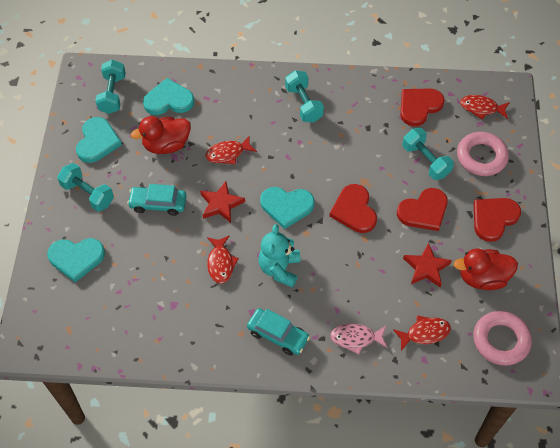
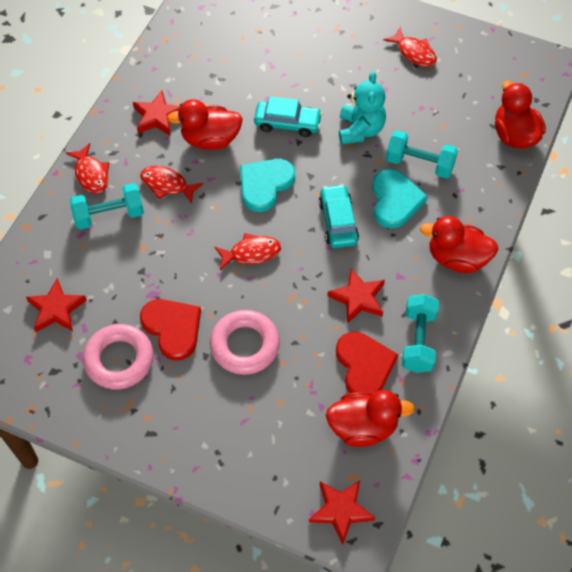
pink fish: [330,323,387,355] = 1 -> none = 0
red duck: [131,116,191,154] [454,248,518,290] = 2 -> [167,99,243,150] [326,390,415,447] [420,216,498,273] [495,81,546,149] = 4
red heart: [329,184,377,233] [397,188,448,231] [400,88,445,126] [474,198,521,242] = 4 -> [140,299,201,360] [336,332,398,394] = 2
red star: [200,181,245,223] [403,243,452,288] = 2 -> [26,278,87,332] [133,90,180,136] [309,480,375,545] [327,268,385,324] = 4
turquoise dumbbell: [57,163,114,212] [95,60,126,114] [285,71,324,122] [402,128,454,180] = 4 -> [70,183,144,230] [386,131,458,178] [402,294,439,373] = 3
turquoise heart: [47,238,105,282] [76,117,122,163] [143,78,194,115] [260,187,315,229] = 4 -> [240,159,295,212] [372,169,428,228] = 2

